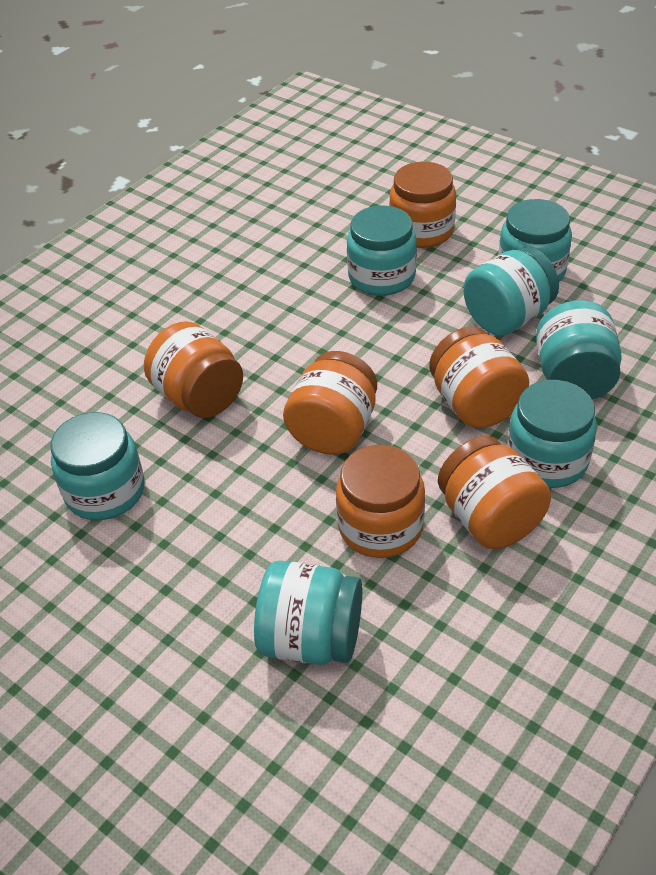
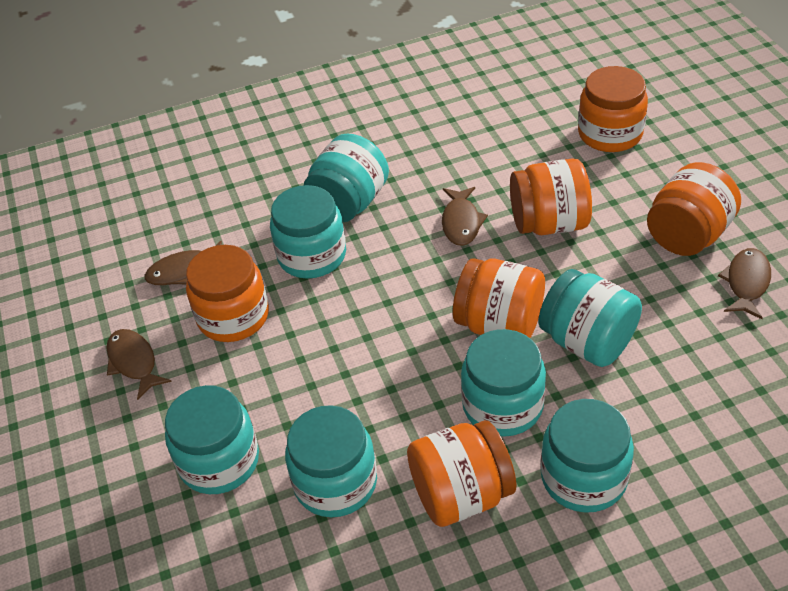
brown fish: none = 0 -> [106,329,172,400] [145,241,222,285] [442,187,488,246] [718,248,771,319] = 4

